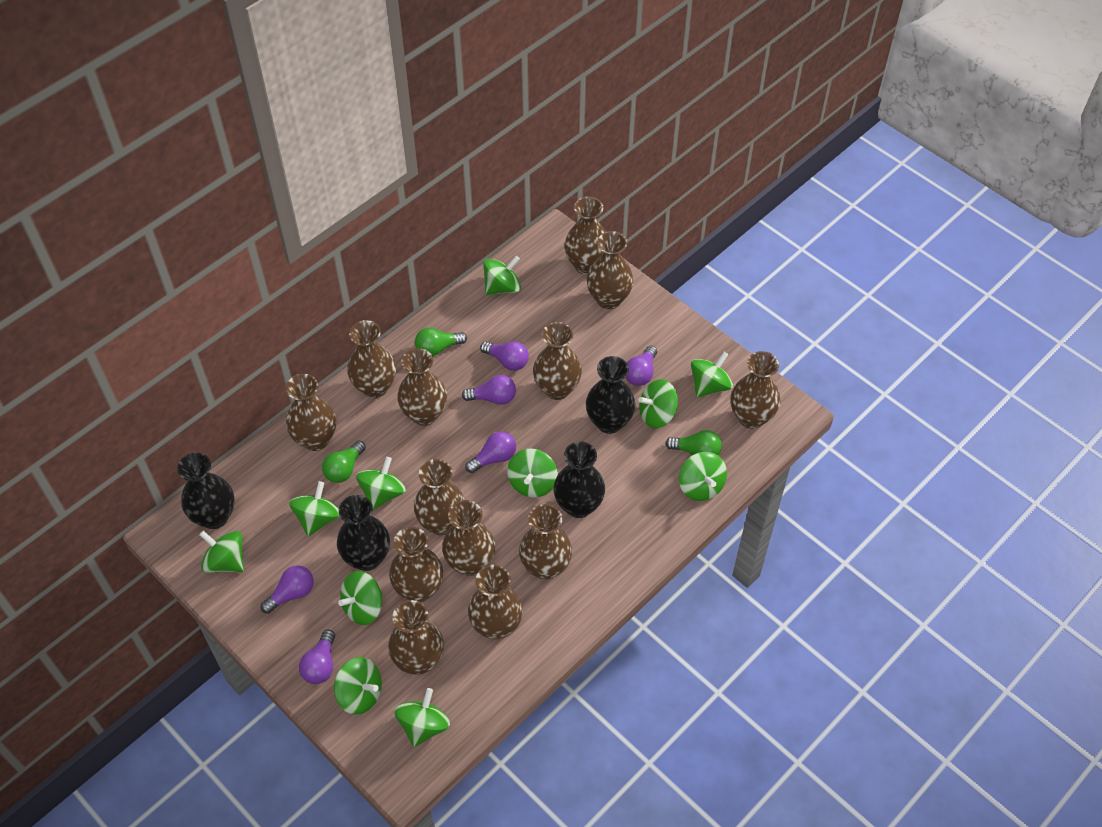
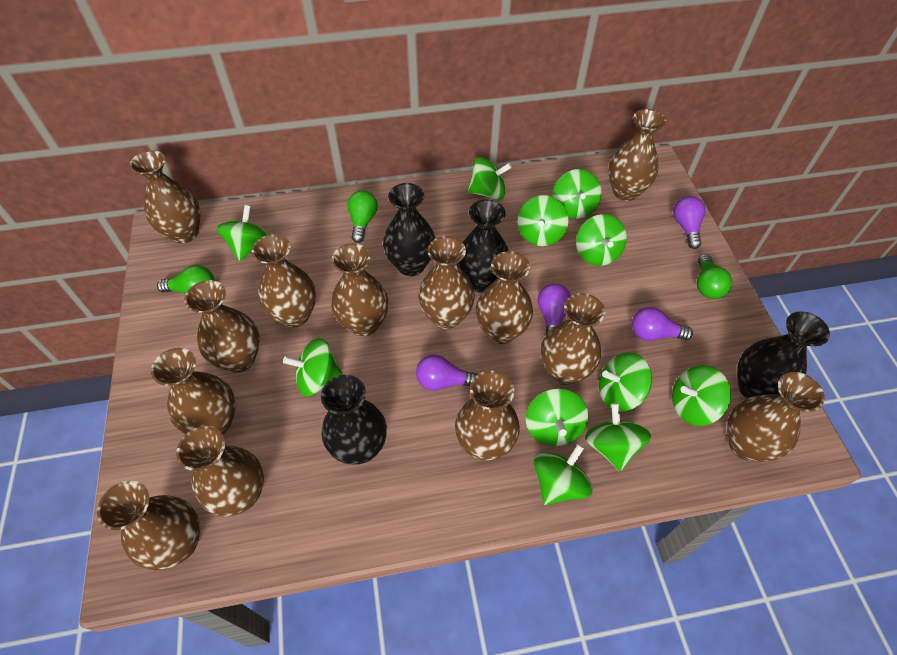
purple light bulb: [261,565,314,614] [299,630,335,684] [462,375,516,405] [465,431,516,473] [480,341,529,371] [625,345,657,386] = 6 -> [416,354,478,391] [538,283,571,335] [632,307,693,341] [673,196,706,249] = 4

